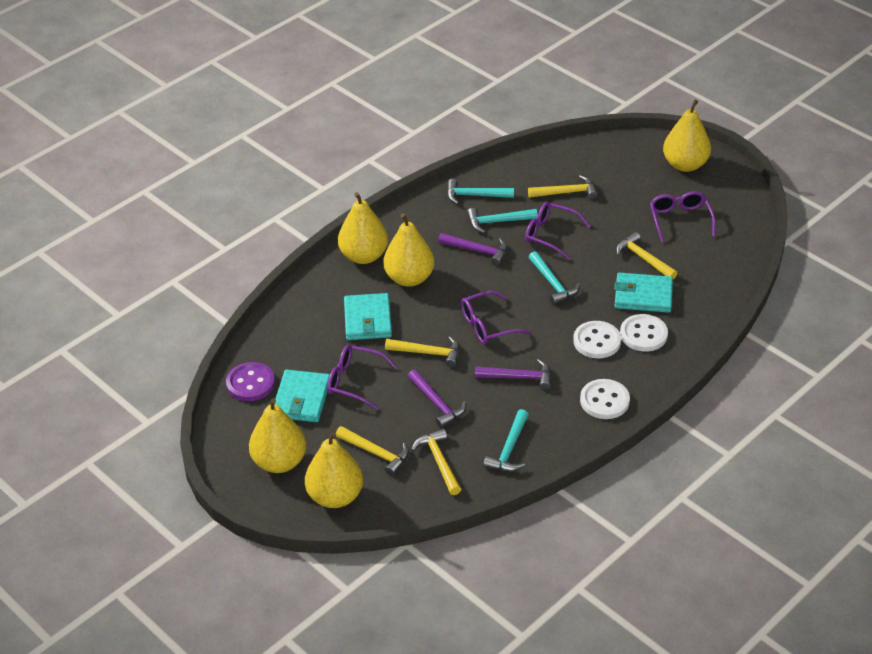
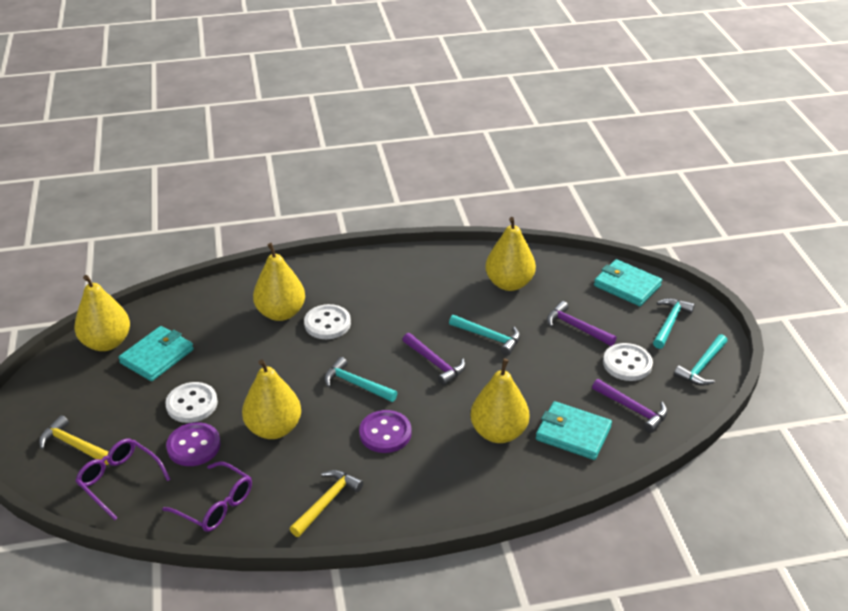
purple button: [226,362,275,401] = 1 -> [166,422,221,466] [359,410,412,453] = 2
purple glasses: [327,345,398,409] [461,291,531,344] [525,201,590,259] [650,191,716,242] = 4 -> [75,438,171,520] [162,461,252,532] = 2
yellow hammer: [336,426,409,476] [385,337,459,367] [411,428,461,495] [528,175,598,199] [616,232,677,279] = 5 -> [39,415,109,465] [290,470,363,537] = 2

